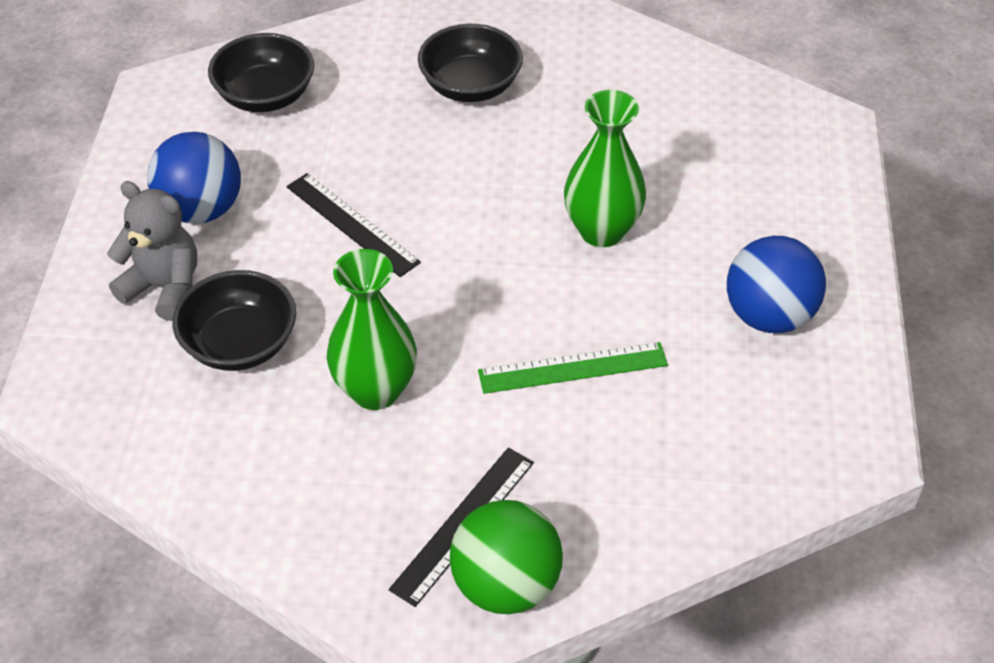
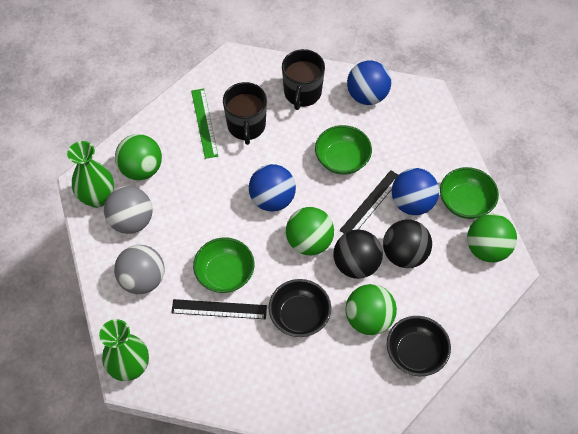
black ball: none = 0 -> [333,230,383,279] [383,220,432,268] = 2
black bowl: [172,270,296,371] [208,33,314,112] [418,24,523,102] = 3 -> [268,279,331,337] [387,316,451,376] = 2
black mug: none = 0 -> [223,82,267,145] [282,49,325,110] = 2
blue ball: [147,132,241,224] [727,236,826,333] = 2 -> [249,164,296,212] [347,61,391,105] [392,168,439,215] = 3
green ball: [450,500,563,614] = 1 -> [115,134,162,180] [286,207,334,255] [346,284,397,335] [467,214,517,263] = 4
green bowl: none = 0 -> [193,237,254,293] [315,125,372,175] [440,167,499,219] = 3
grey ball: none = 0 -> [104,186,153,234] [114,245,164,294] = 2
grey teddy bear: [107,181,197,321] = 1 -> none = 0

